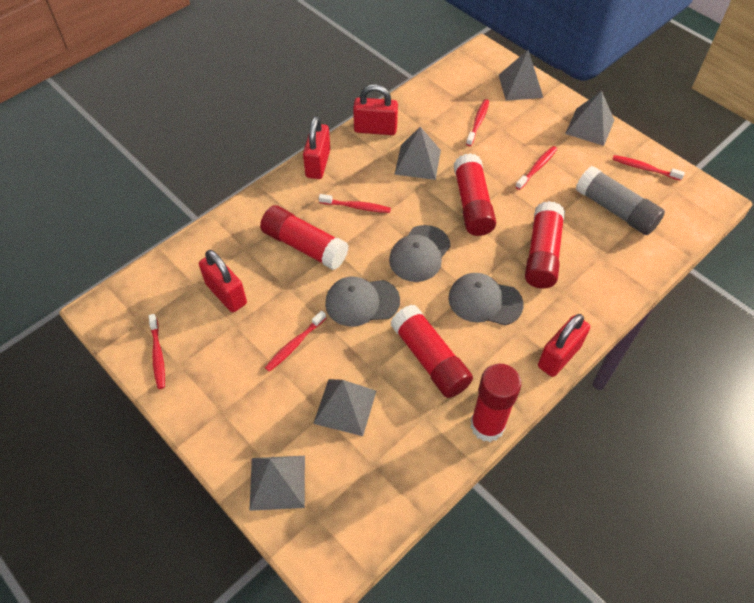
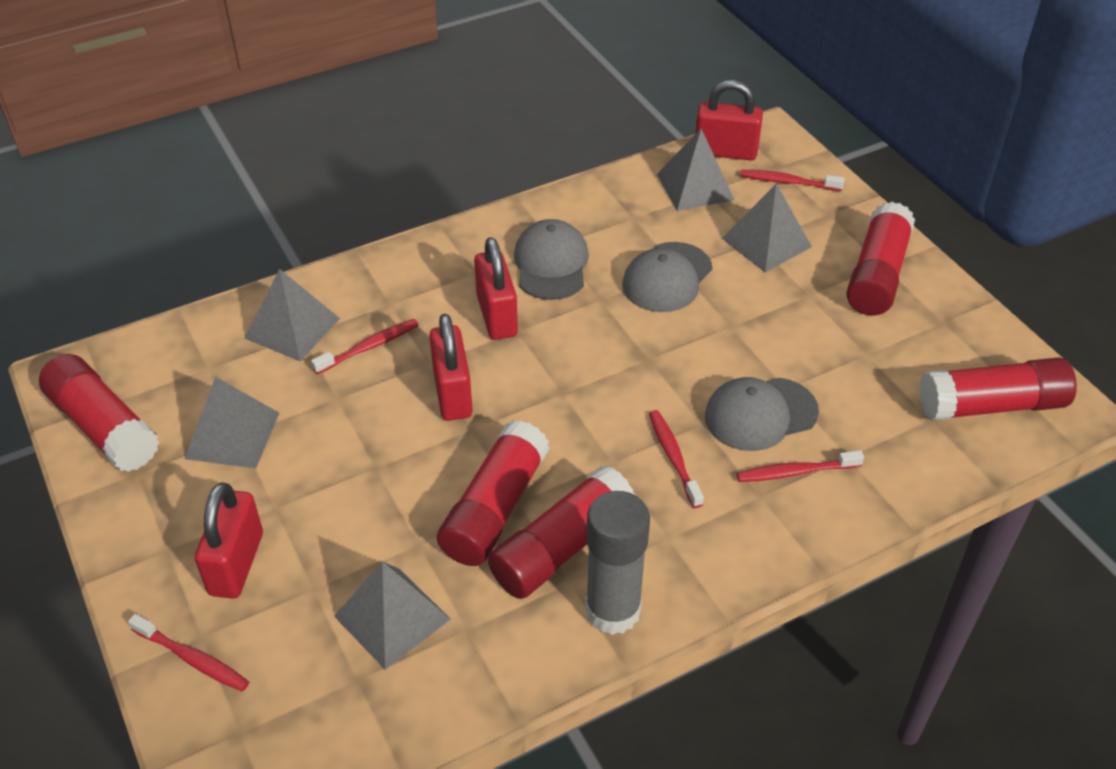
red toothbrush: [149,314,165,389] [265,311,326,372] [319,194,391,213] [466,99,489,146] [515,146,557,190] [612,155,685,181] = 6 -> [128,614,249,692] [311,319,419,374] [649,410,704,508] [737,450,864,482] [740,170,845,191] = 5

